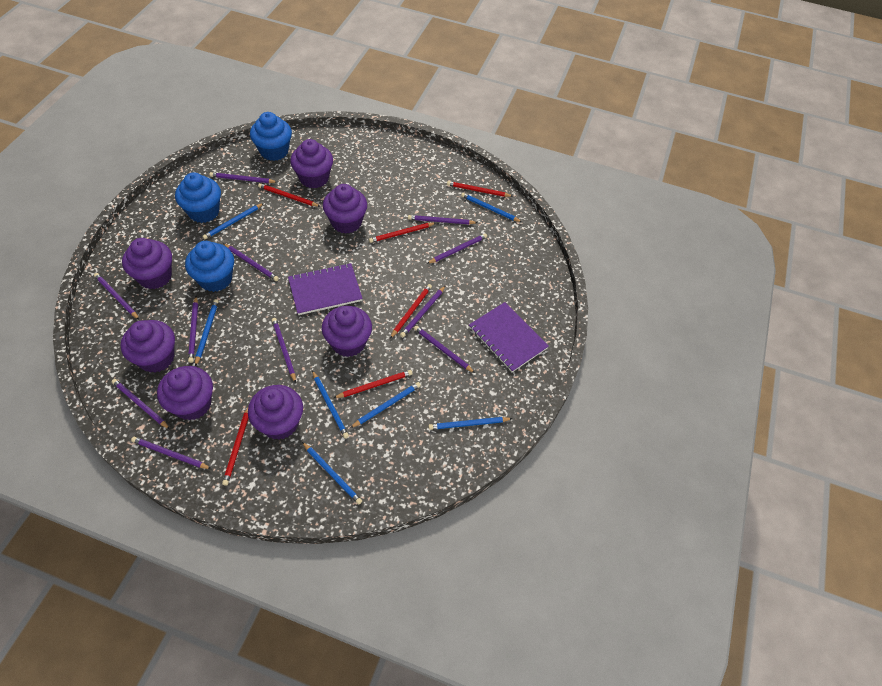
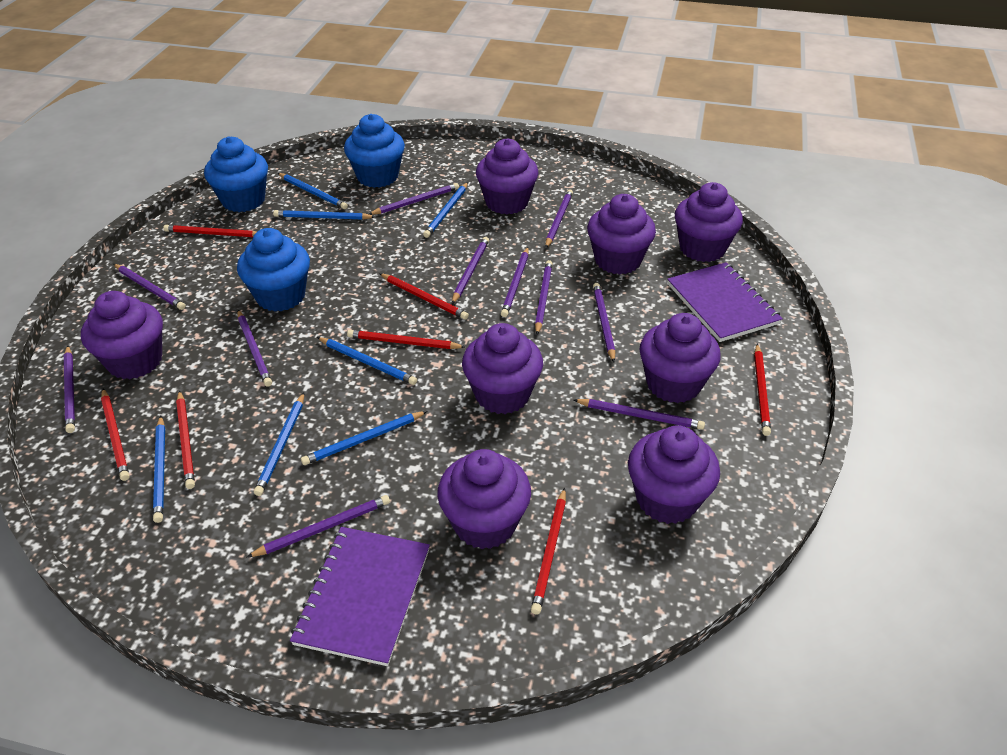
purple cupcake: [121,320,175,373] [122,238,172,289] [157,366,213,421] [248,385,303,440] [290,139,333,188] [322,306,372,357] [323,184,367,234] = 7 -> [81,291,163,379] [437,449,531,549] [462,323,543,414] [476,138,539,215] [587,194,656,274] [628,426,720,524] [640,313,720,403] [675,182,743,262] = 8
red pencil: [222,407,249,486] [258,183,321,207] [334,370,413,398] [369,223,435,243] [390,284,432,338] [447,181,512,197] = 6 -> [101,389,130,481] [163,225,257,237] [176,390,195,489] [347,330,465,349] [379,273,469,320] [531,488,566,615] [754,344,771,436] = 7

